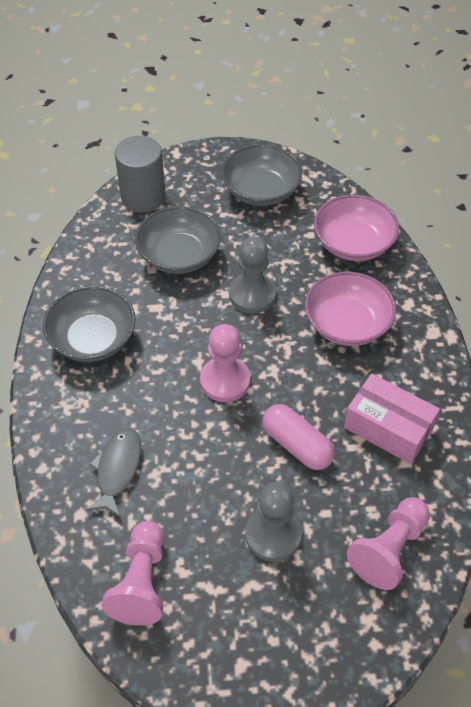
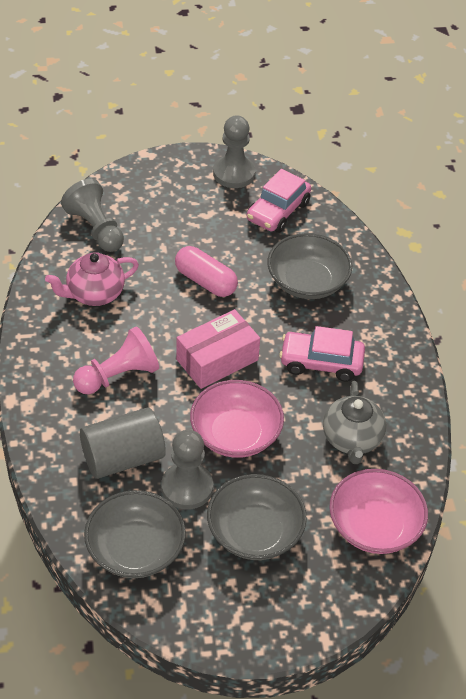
grey fish: [86,428,141,517] = 1 -> none = 0
grey pawn: [229,236,276,313] [245,482,302,562] = 2 -> [61,179,124,252] [161,430,213,510] [213,116,255,188] = 3
grey teapot: none = 0 -> [323,381,386,464] = 1
pink car: none = 0 -> [247,169,311,233] [279,326,365,382] = 2
pink pawn: [102,521,164,626] [200,324,250,402] [347,497,430,590] = 3 -> [73,326,159,394] = 1
pink teapot: none = 0 -> [45,252,139,306] = 1

